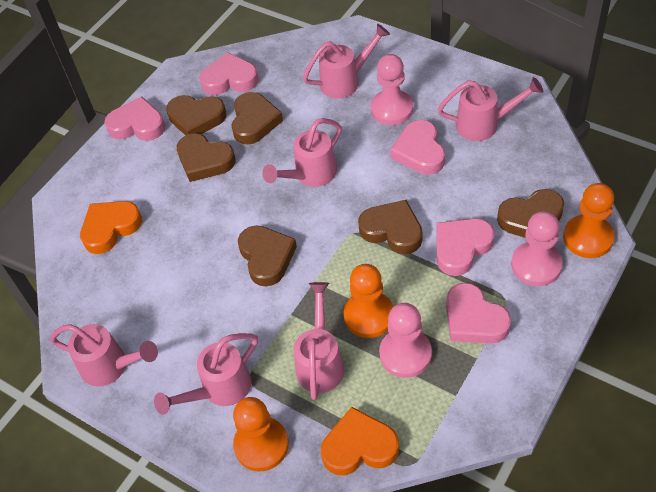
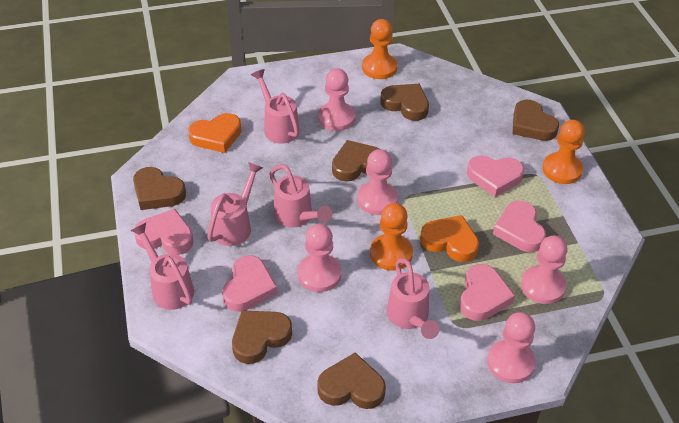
pink pawn: [370,54,413,125] [379,303,432,378] [511,211,563,286] = 3 -> [298,224,341,292] [318,68,355,131] [357,149,398,215] [487,312,536,383] [521,236,568,304] = 5
pink watering can: [50,324,158,387] [154,333,258,415] [262,118,342,187] [294,282,344,400] [303,23,390,98] [438,77,543,141] = 6 -> [130,223,194,310] [207,162,263,246] [251,69,300,144] [270,164,333,228] [387,258,439,339] = 5

